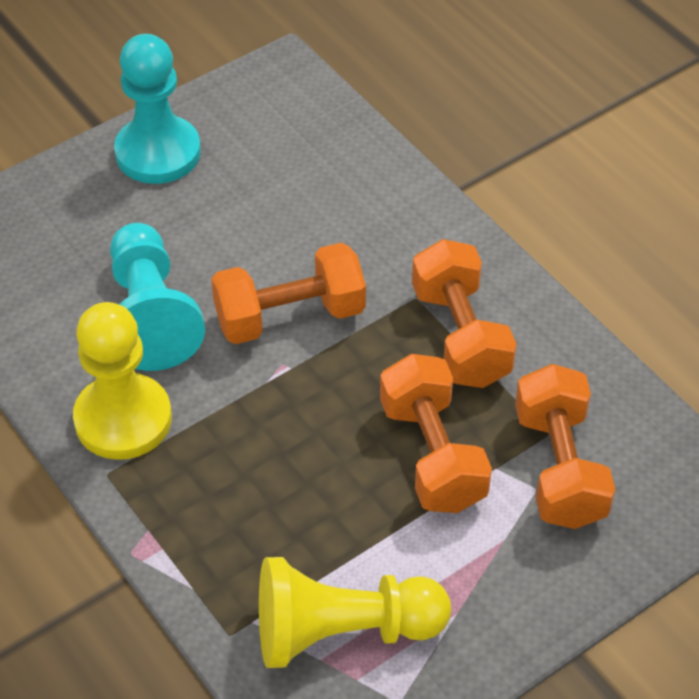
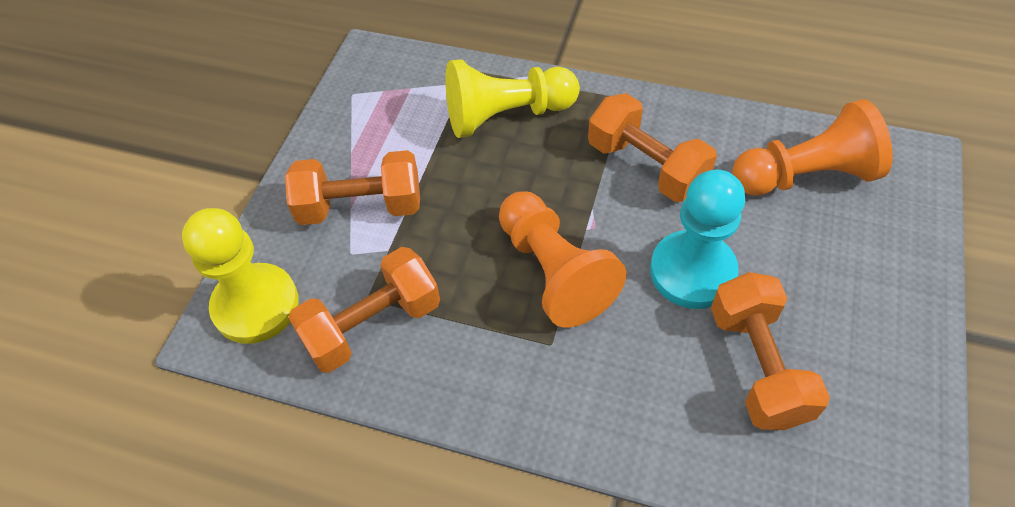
orange pawn: none = 0 -> [499,191,626,328] [732,99,892,196] = 2
turquoise pawn: [110,223,205,371] [114,34,201,184] = 2 -> [650,170,745,309] = 1

